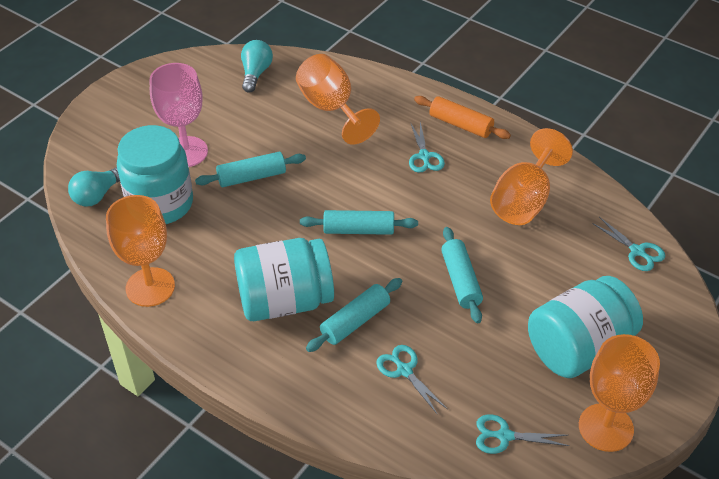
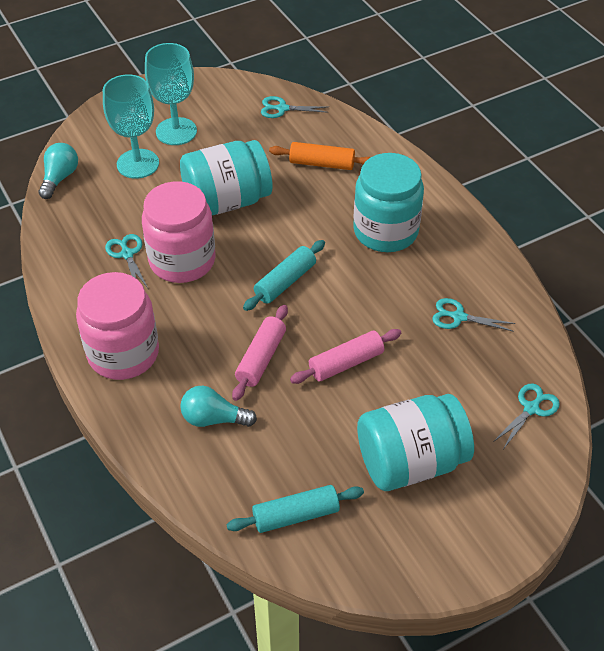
orange goblet: [106,195,175,307] [296,54,380,145] [490,128,573,225] [579,334,660,452] = 4 -> none = 0
pink goblet: [150,63,208,167] = 1 -> none = 0
pink jar: none = 0 -> [76,272,159,380] [142,181,216,283] = 2
pink rolling pin: none = 0 -> [232,305,288,401] [290,329,401,384] = 2
turquoise goblet: none = 0 -> [103,74,159,179] [145,43,197,145] = 2
turquoise rolling pin: [195,152,306,187] [300,210,418,235] [306,278,402,352] [441,227,483,323] = 4 -> [226,485,364,533] [243,240,325,311] = 2

